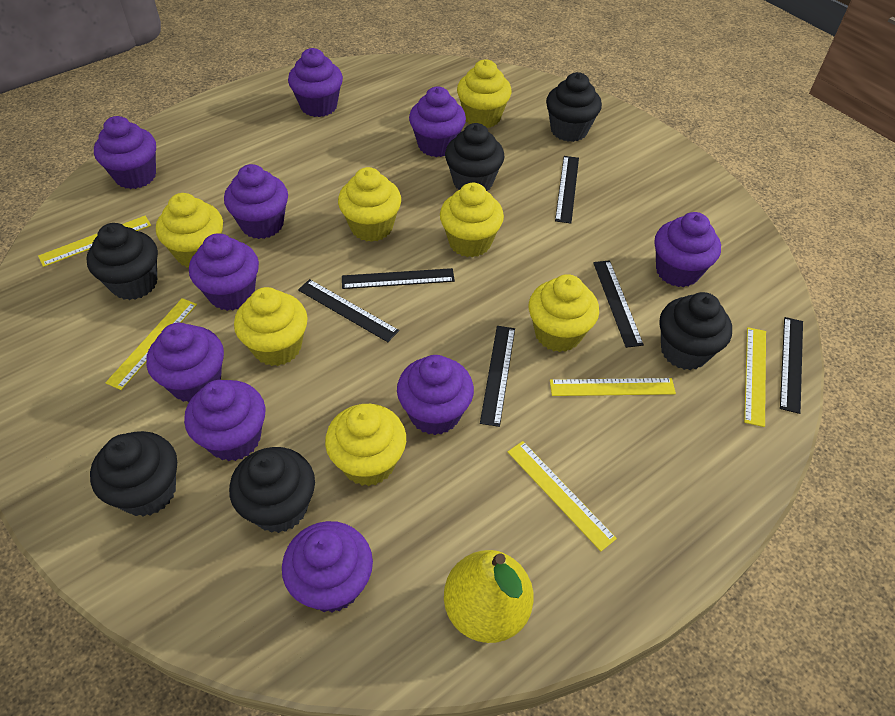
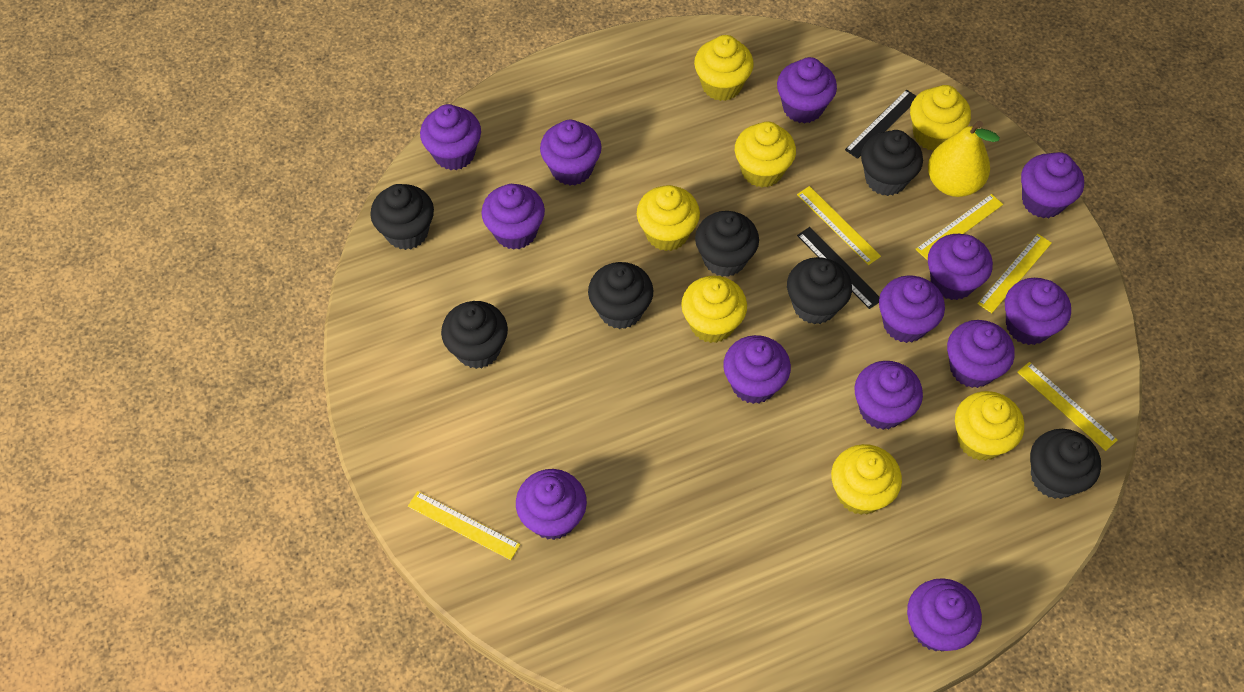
black cupcake: [86,223,158,300] [90,431,177,517] [229,447,315,533] [445,123,505,191] [546,72,602,142] [660,292,732,370] = 6 -> [370,184,434,250] [441,301,508,369] [588,262,653,329] [695,211,759,277] [787,257,852,325] [861,130,923,196] [1030,429,1101,499] = 7
black ruler: [298,279,399,342] [342,268,455,289] [480,326,515,427] [555,156,579,224] [593,260,644,348] [780,317,803,414] = 6 -> [797,227,880,309] [845,89,916,159] = 2
purple cupcake: [94,116,156,189] [146,323,224,402] [184,380,265,461] [189,233,259,311] [224,164,288,239] [282,521,373,613] [288,48,343,117] [397,355,474,435] [409,87,466,157] [654,212,721,287] = 10 -> [420,104,481,170] [482,184,545,250] [516,469,587,540] [540,119,602,185] [723,335,791,404] [777,57,837,124] [855,361,923,430] [879,275,945,343] [907,578,982,651] [928,234,993,300] [947,320,1015,388] [1005,278,1071,345] [1021,152,1084,218] = 13

